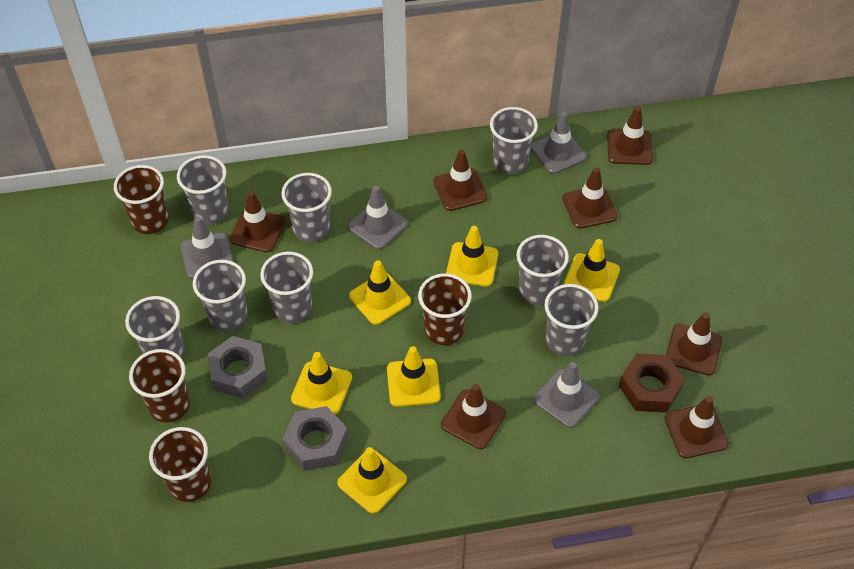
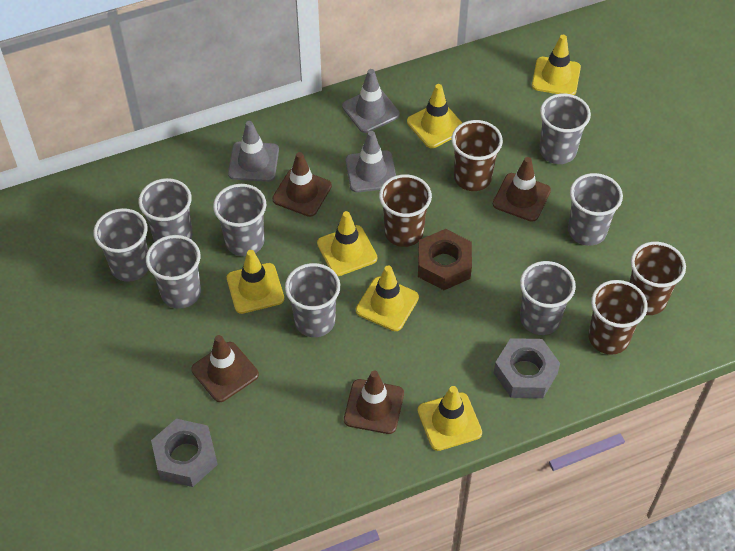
brown traffic cone: [229,191,286,253] [433,150,487,211] [441,384,506,449] [563,168,618,229] [607,107,653,165] [665,396,729,458] [666,312,722,376] = 7 -> [191,335,259,402] [272,152,332,217] [344,371,404,434] [493,157,551,222] = 4
grey traffic cone: [181,217,234,279] [348,186,408,250] [531,112,587,174] [533,362,599,428] = 4 -> [228,121,279,182] [342,69,400,133] [346,131,396,192] = 3

